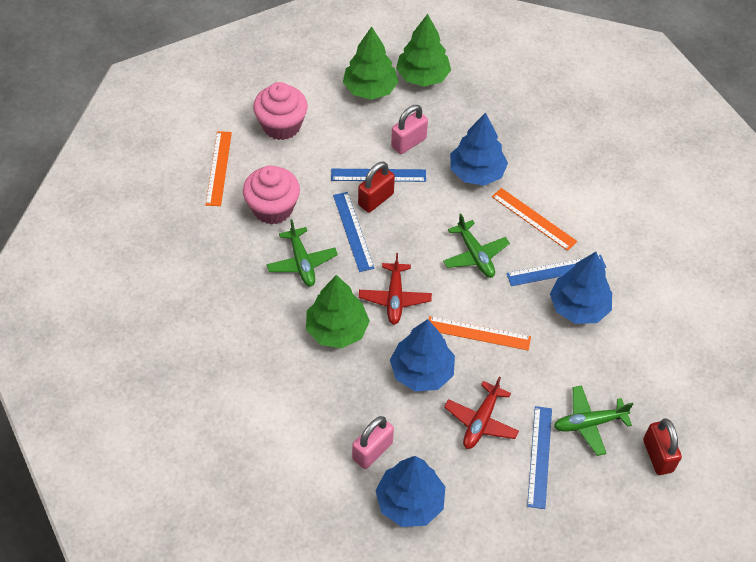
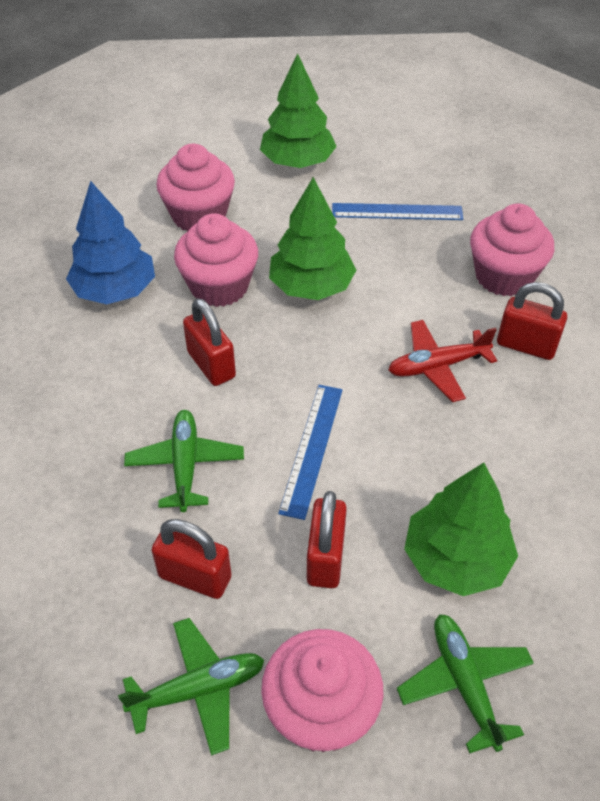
blue ruler: [331,169,426,182] [333,192,374,272] [506,255,606,286] [527,406,552,509] = 4 -> [278,385,343,520] [332,203,463,220] = 2
blue tree: [375,456,445,527] [390,319,455,391] [450,112,508,186] [550,252,612,324] = 4 -> [66,181,155,304] = 1
orange ruler: [206,131,232,206] [428,316,531,351] [492,188,577,251] = 3 -> none = 0
pink cupcake: [243,165,300,225] [253,82,308,140] = 2 -> [156,144,235,232] [174,213,258,307] [261,629,383,753] [470,203,554,296] = 4
pink padlock: [352,416,394,469] [391,105,428,154] = 2 -> none = 0
red padlock: [358,161,395,213] [643,418,682,475] = 2 -> [151,519,232,599] [183,298,236,386] [307,491,347,588] [497,282,567,360] = 4
red plane: [359,253,432,325] [444,376,519,449] = 2 -> [388,320,497,402] = 1

